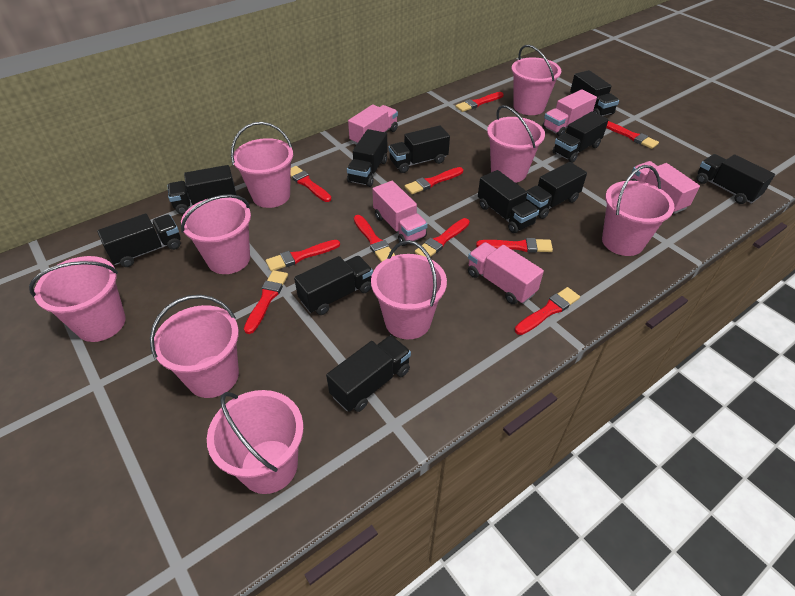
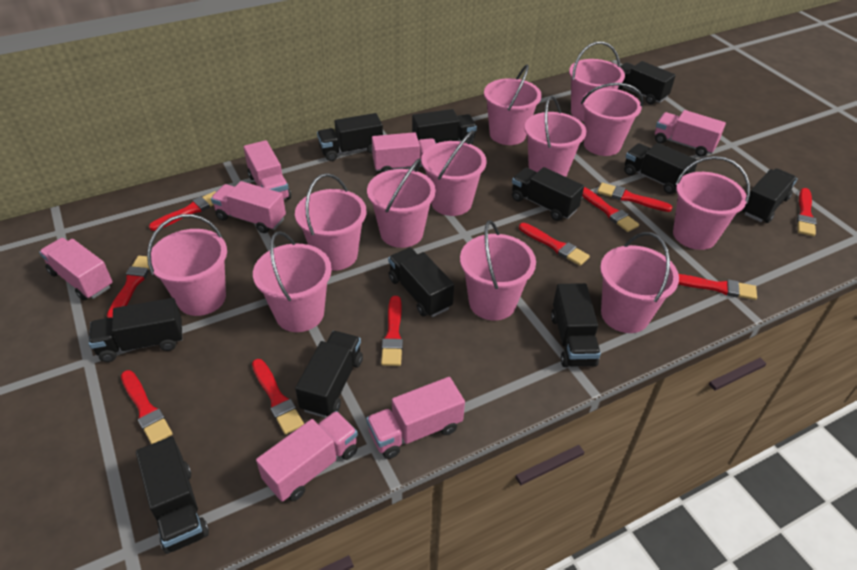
pink bucket: [29,256,126,342] [150,295,239,398] [181,194,251,274] [207,390,303,494] [231,122,293,208] [371,240,447,339] [487,105,545,183] [511,45,561,115] [602,165,674,256] = 9 -> [147,214,227,316] [253,231,332,332] [295,173,367,271] [367,159,436,248] [421,130,487,216] [460,220,536,321] [484,65,542,145] [524,96,586,177] [569,41,625,122] [581,83,644,156] [600,232,679,333] [673,156,750,250] = 12
pink truck: [348,104,398,145] [372,181,428,246] [468,242,544,304] [543,89,597,136] [630,161,700,214] = 5 -> [39,238,113,301] [211,181,286,233] [243,140,291,199] [256,411,358,502] [366,377,465,459] [372,132,436,173] [655,110,726,157] = 7

